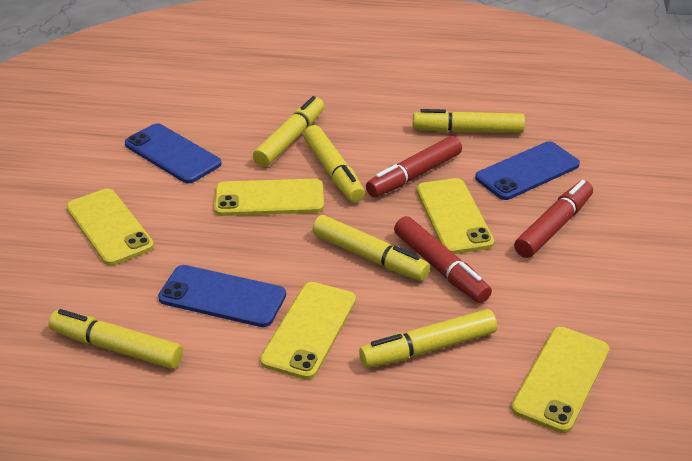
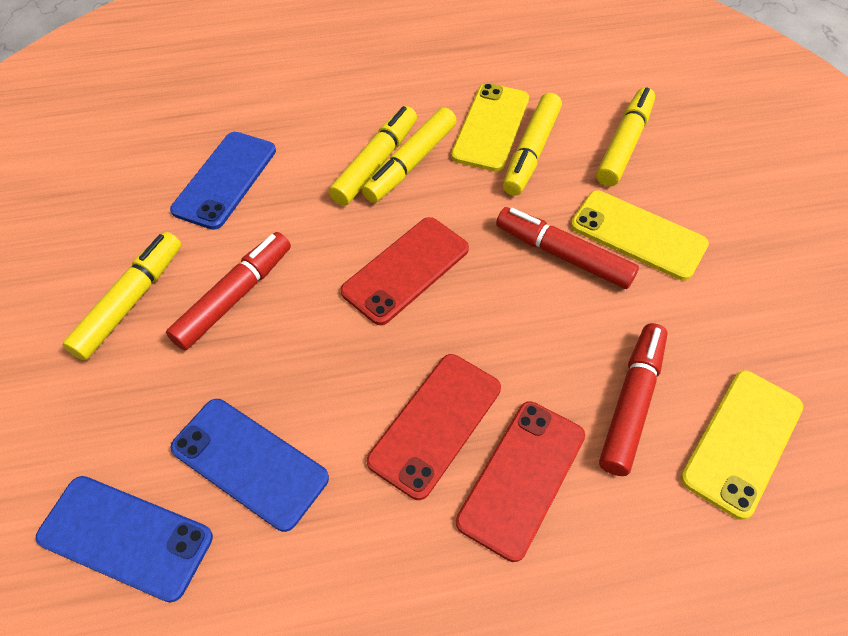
red phone: none = 0 -> [340,217,469,325] [367,354,501,500] [456,401,585,562] = 3
yellow marker: [48,309,183,369] [253,96,324,167] [303,125,365,203] [312,215,430,281] [359,309,497,368] [413,109,525,133] = 6 -> [62,232,181,361] [329,106,417,206] [362,107,457,203] [503,93,562,196] [596,87,655,187] = 5
yellow phone: [66,189,154,265] [214,179,324,216] [260,282,356,380] [416,178,494,254] [511,327,610,433] = 5 -> [451,83,529,172] [571,190,709,280] [681,370,803,520] = 3

